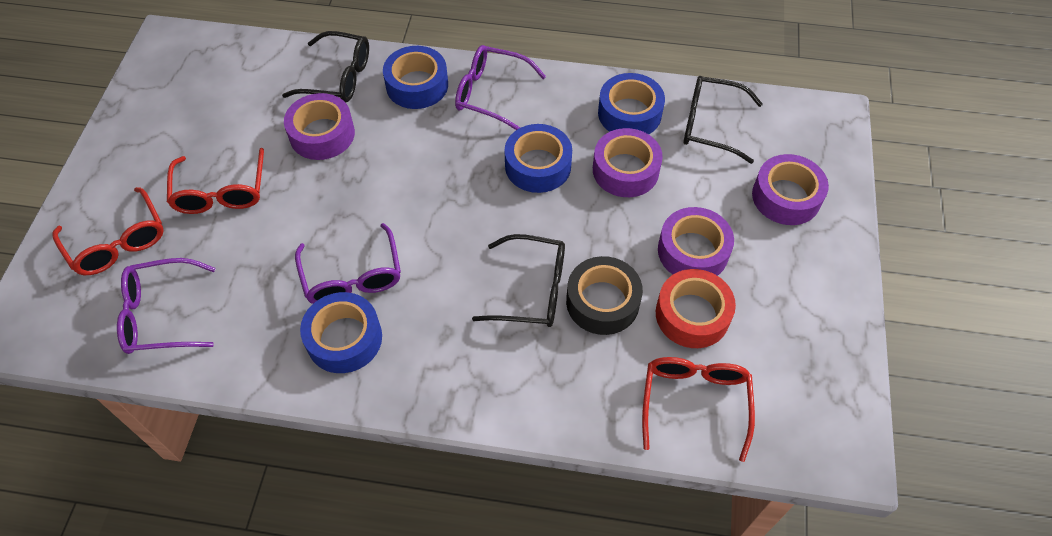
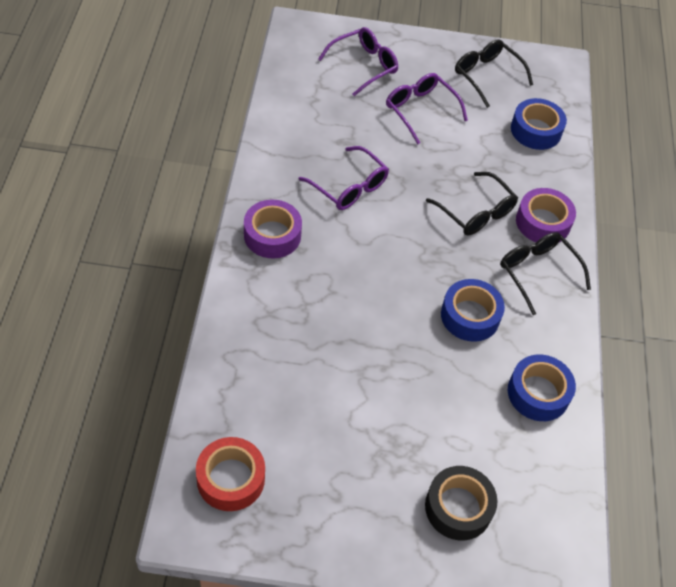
blue tape: [300,292,382,373] [383,46,448,109] [504,124,572,193] [598,73,665,134] = 4 -> [441,279,505,342] [508,355,576,421] [511,98,567,150] = 3
purple tape: [284,93,355,160] [593,128,663,197] [658,207,734,276] [752,154,829,225] = 4 -> [244,200,302,259] [516,188,576,242] = 2
red glasses: [52,187,164,275] [167,148,264,214] [642,357,755,462] = 3 -> none = 0

